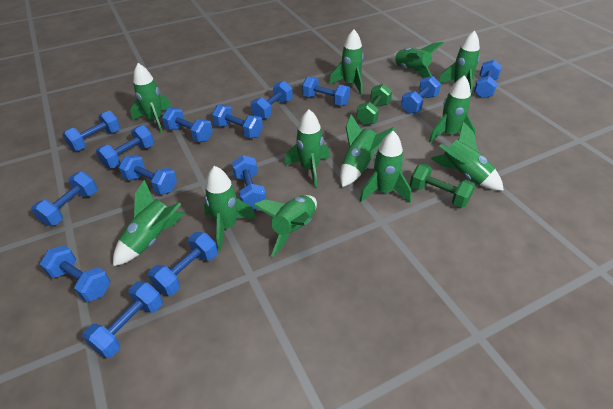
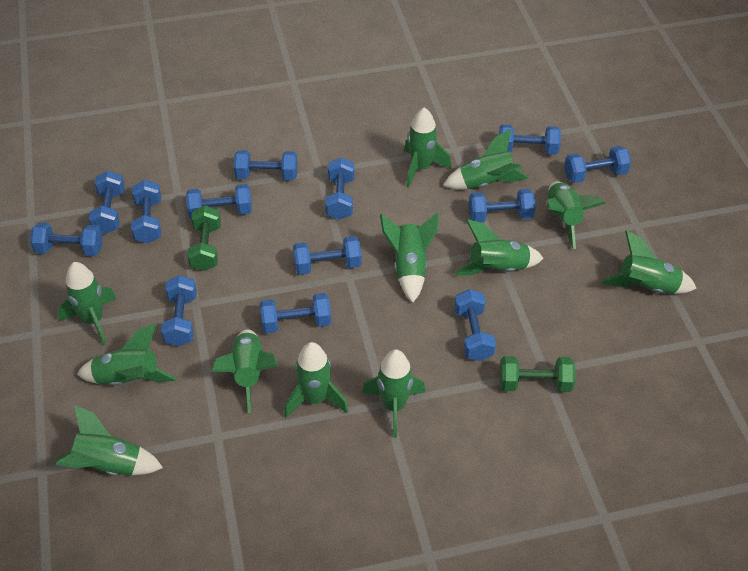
blue dumbbell: [31,172,97,226] [40,245,110,302] [62,111,121,151] [82,281,163,358] [96,125,154,168] [119,154,177,195] [148,232,218,296] [162,107,213,142] [212,105,263,138] [232,155,266,210] [251,81,293,119] [302,76,350,106] [401,76,441,114] [474,60,502,98] = 14 -> [30,222,103,256] [89,171,125,234] [131,180,161,243] [161,275,197,346] [186,184,252,219] [234,150,298,180] [260,293,331,333] [293,236,362,275] [326,157,354,220] [454,289,496,361] [469,189,536,222] [499,124,561,155] [564,146,631,183] = 13

